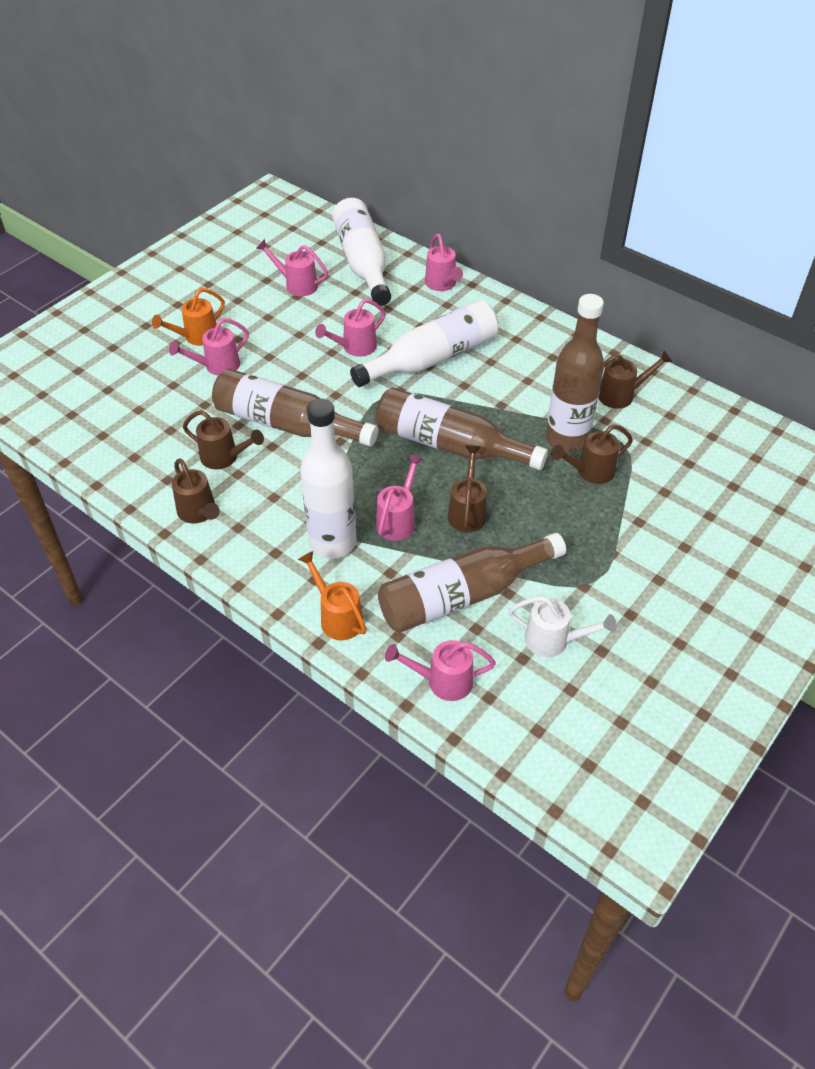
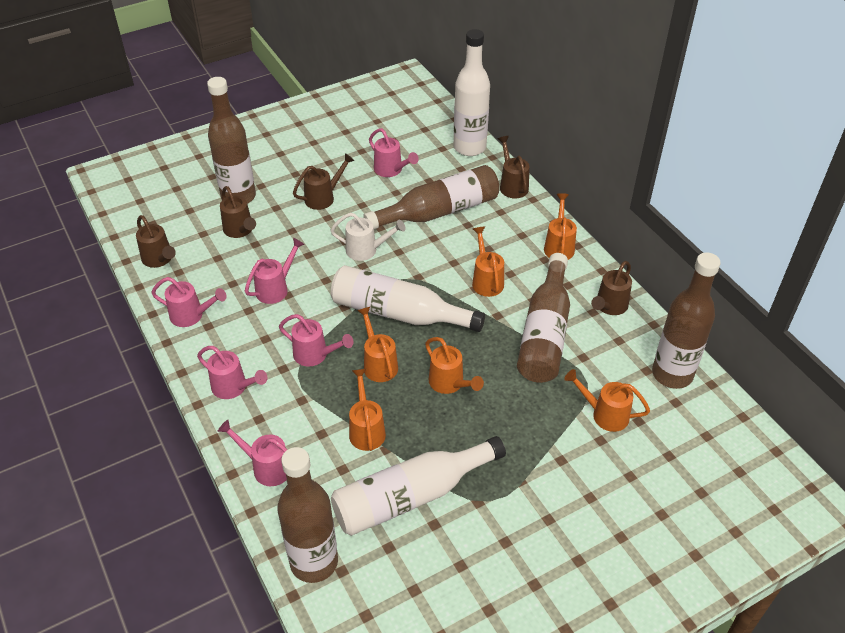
brown bottle: [212,369,378,447] [375,387,548,470] [378,533,566,633] [546,294,604,452] = 4 -> [207,77,256,204] [277,447,338,583] [363,165,500,229] [517,253,570,383] [652,253,721,389] = 5
orange watering can: [152,288,225,346] [298,551,367,640] = 2 -> [349,369,386,451] [357,307,398,382] [425,337,484,394] [472,226,504,297] [544,193,577,260] [564,369,650,432] = 6

